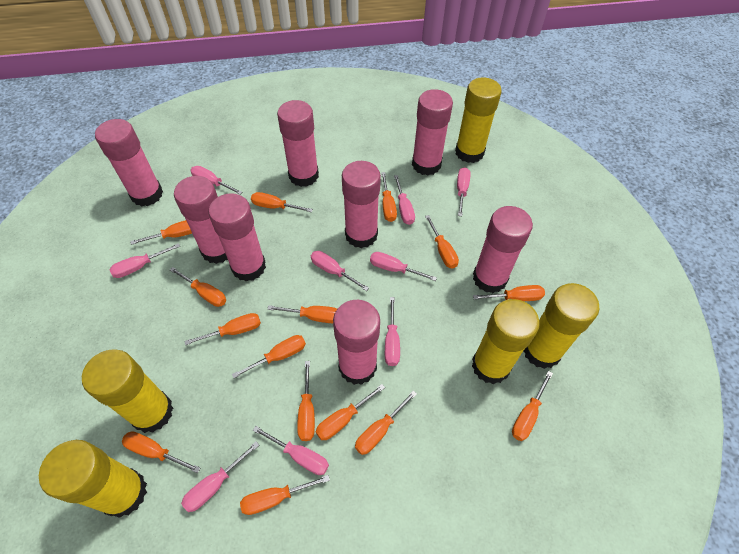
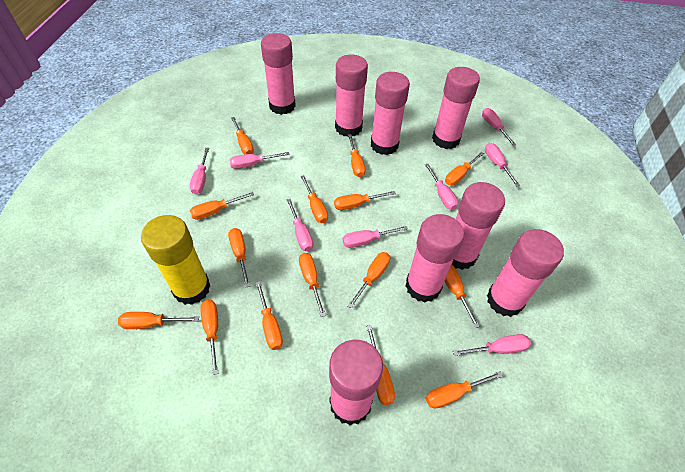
pink screwdriver: [110,243,180,278] [181,442,259,512] [190,166,242,195] [253,426,329,475] [311,251,369,291] [370,252,437,281] [385,297,400,366] [394,175,415,225] [457,167,471,216] = 9 -> [189,148,209,194] [229,152,290,169] [287,199,313,251] [343,226,408,248] [425,164,458,210] [453,334,531,356] [482,108,516,146] [485,143,520,186] = 8
yellow glue stick: [39,440,147,518] [82,349,173,433] [455,77,502,163] [472,299,540,384] [524,283,599,369] = 5 -> [141,215,210,305] = 1

